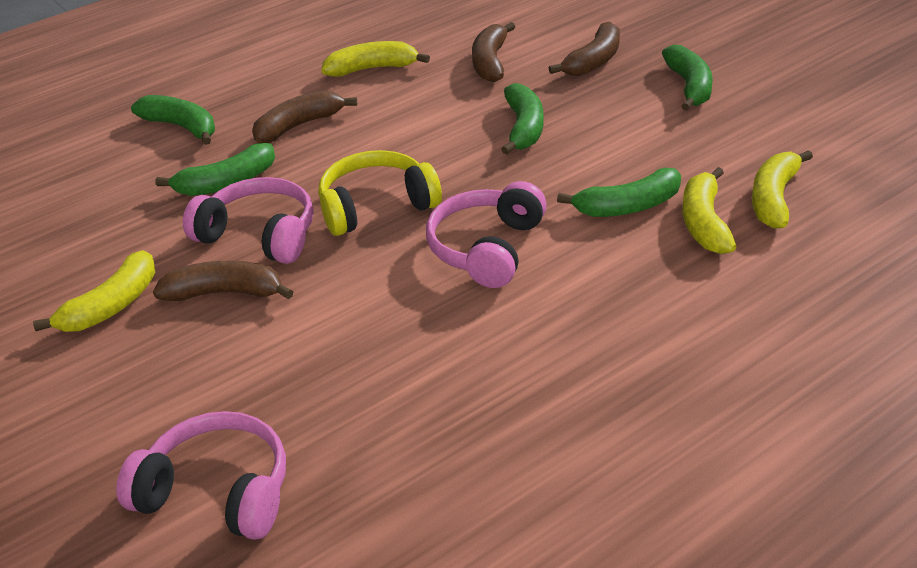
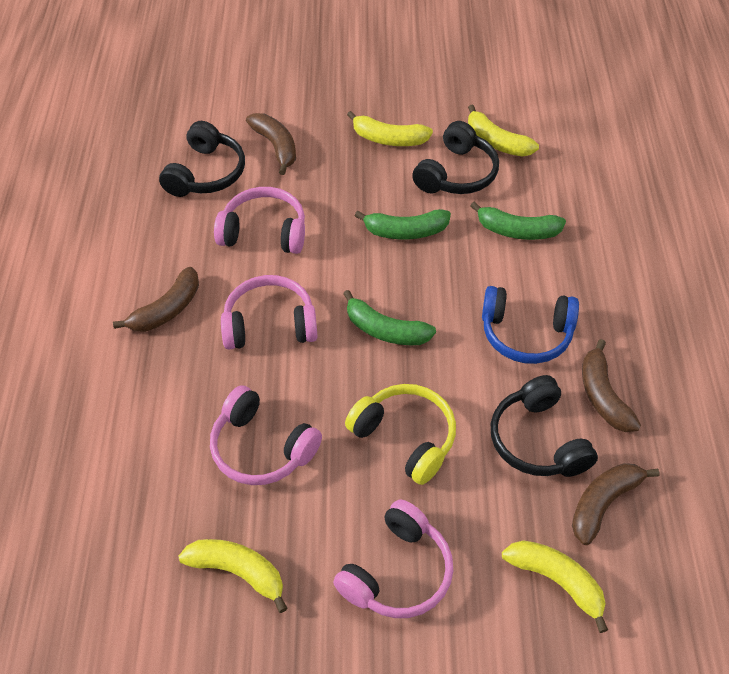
black headphones: none = 0 -> [159,121,245,197] [412,121,499,194] [491,375,598,477] = 3
blue headphones: none = 0 -> [482,286,579,364] = 1
green banana: [131,95,215,145] [156,143,275,196] [501,83,543,155] [557,168,681,217] [662,45,713,111] = 5 -> [343,290,436,345] [355,209,451,240] [470,202,566,240] = 3
pink headphones: [116,411,286,540] [183,177,313,264] [426,181,547,288] = 3 -> [210,385,322,485] [214,187,305,254] [221,275,317,350] [333,500,453,618] = 4

